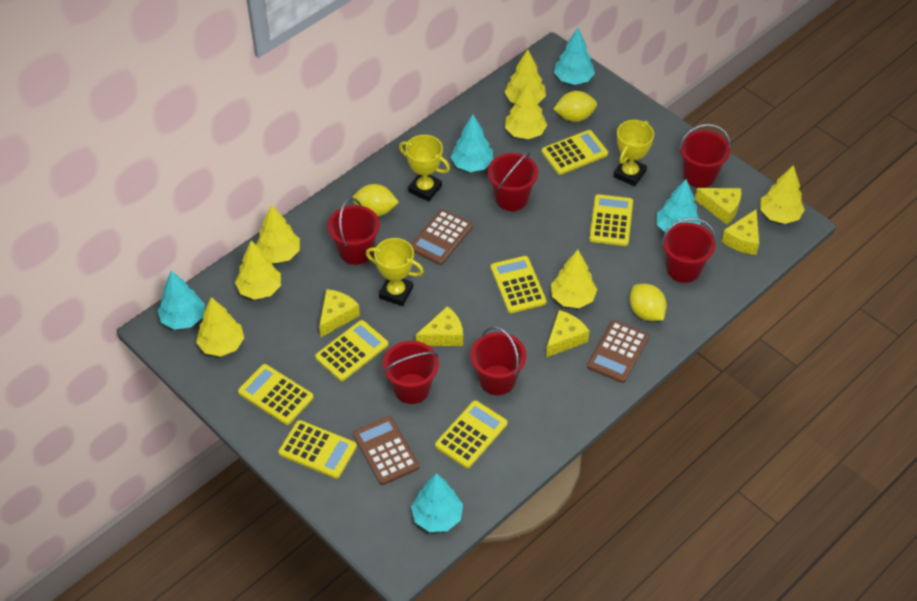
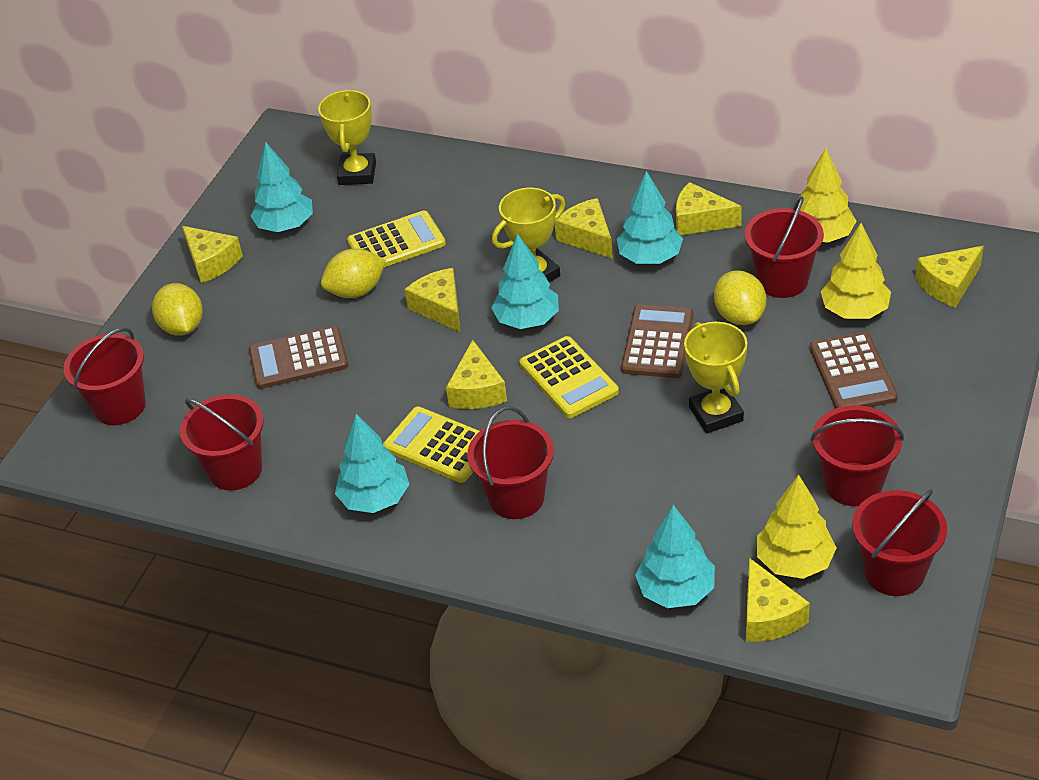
yellow calculator: [238,364,314,425] [279,420,357,479] [315,320,388,381] [435,401,507,468] [491,256,547,313] [541,130,608,175] [589,194,633,246] = 7 -> [347,210,446,267] [383,406,480,483] [519,336,619,418] = 3
yellow cheese: [319,289,360,337] [416,306,463,346] [546,310,589,357] [695,188,741,225] [722,209,759,255] = 5 -> [182,226,243,283] [404,268,461,332] [446,340,507,409] [555,198,613,259] [676,182,742,235] [746,558,810,642] [915,246,984,308] = 7
yellow tree: [196,297,244,357] [235,241,281,300] [256,204,300,263] [505,49,546,104] [505,82,547,139] [551,250,597,308] [760,165,805,224] = 7 -> [757,475,836,579] [797,148,856,243] [820,223,891,319] = 3

